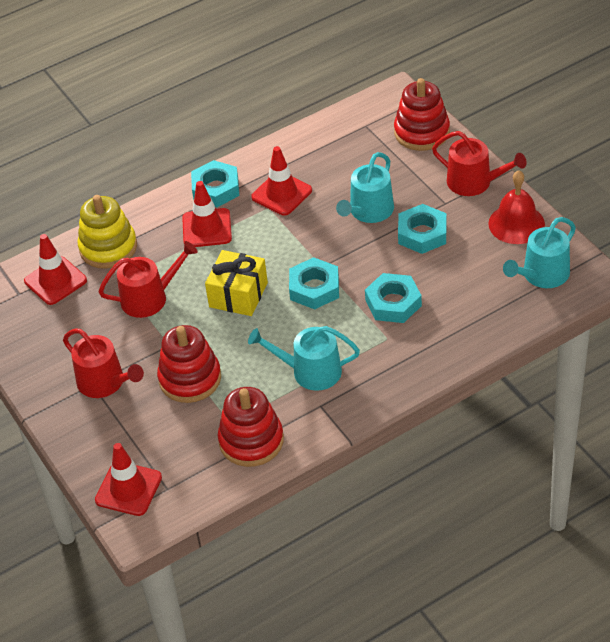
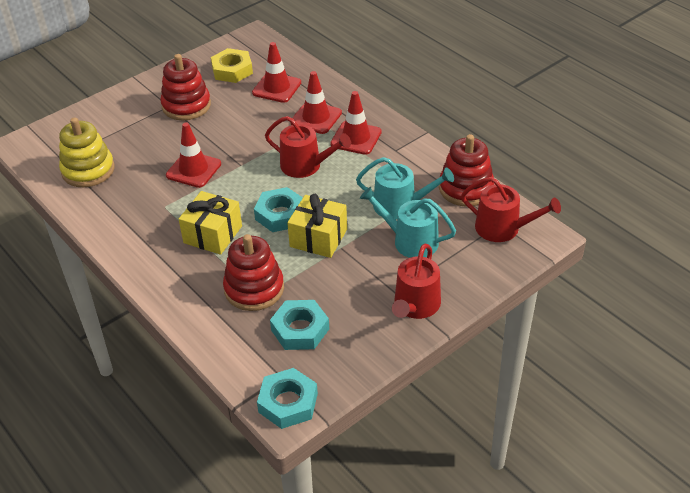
red bell: [488,170,545,244] = 1 -> none = 0
turquoise nut: [191,160,239,207] [289,257,339,309] [365,273,422,323] [398,204,446,254] = 4 -> [254,187,303,232] [257,368,318,429] [270,300,329,350] = 3
turquoise watering can: [248,326,360,391] [336,152,394,223] [503,217,576,288] = 3 -> [356,157,454,220] [360,187,456,258] = 2
yellow gift: [205,250,268,316] = 1 -> [179,191,242,255] [287,194,347,258] = 2
yellow nut: none = 0 -> [211,48,253,83] = 1

